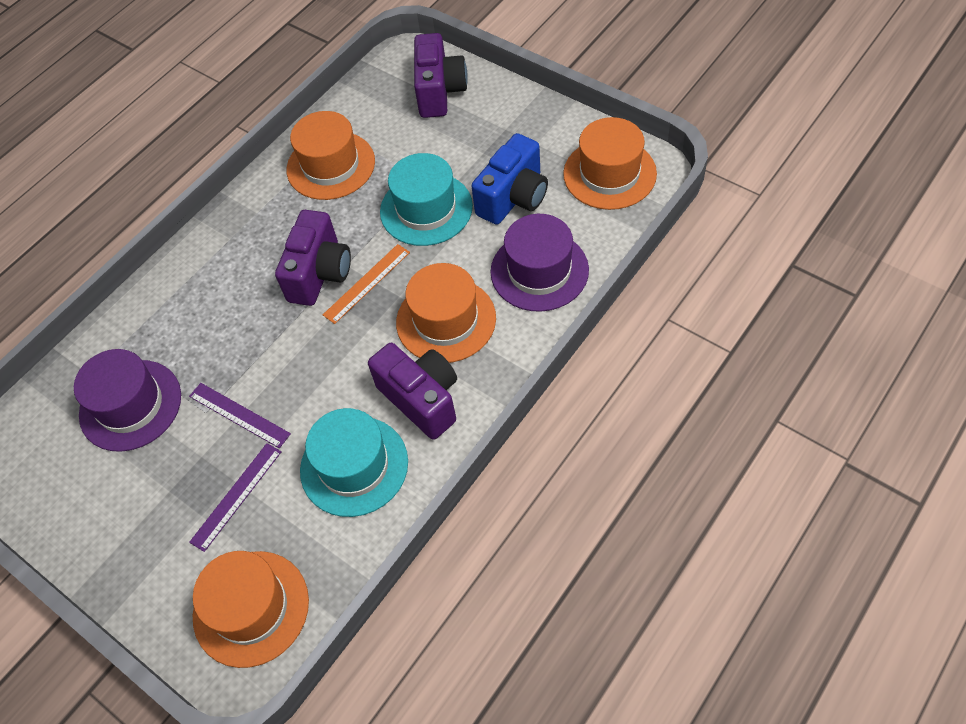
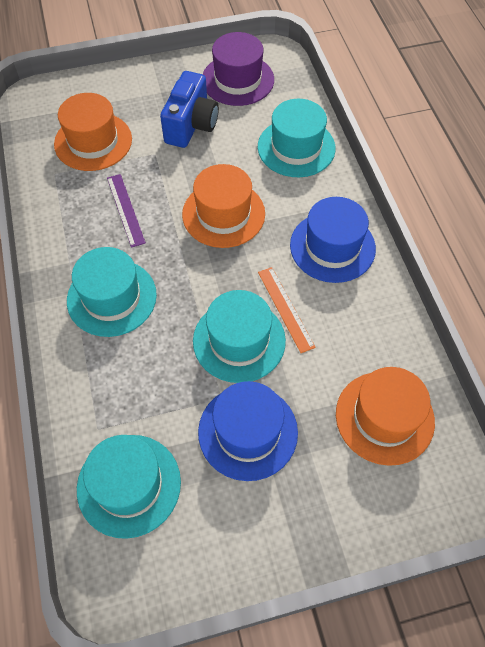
blue hat: none = 0 -> [198,381,298,481] [290,197,376,283] = 2
orange hat: [193,551,309,668] [287,111,375,200] [396,263,496,363] [563,117,657,210] = 4 -> [54,93,132,171] [182,164,265,248] [336,367,435,466] = 3
purple camera: [275,210,351,306] [368,343,457,440] [414,33,468,118] = 3 -> none = 0
purple hat: [74,349,181,452] [491,214,589,312] = 2 -> [203,32,274,106] = 1
purple ruler: [189,383,291,448] [189,443,281,552] = 2 -> [107,174,146,248] = 1
turquoise hat: [300,408,408,517] [380,153,473,246] = 2 -> [67,247,157,337] [77,435,181,539] [193,290,286,383] [258,99,336,177] = 4

